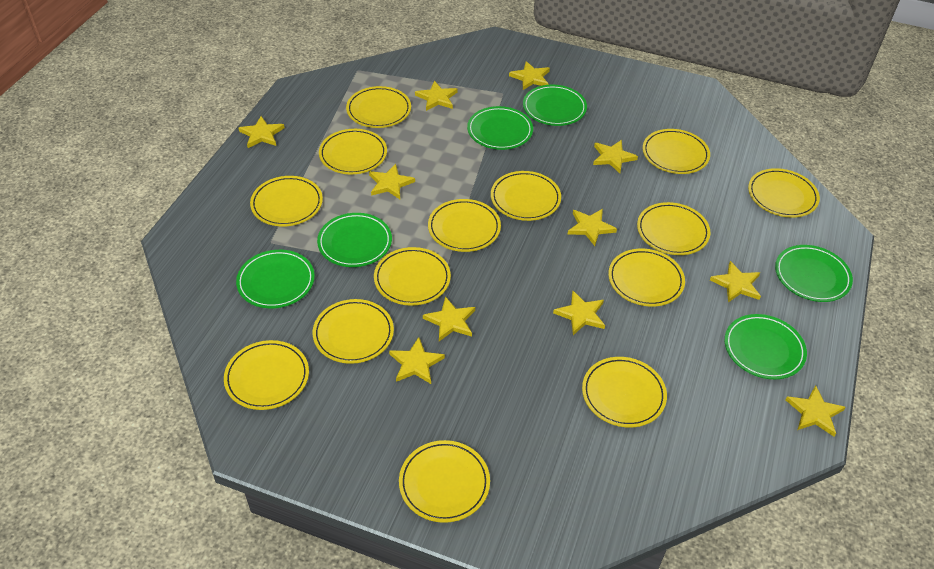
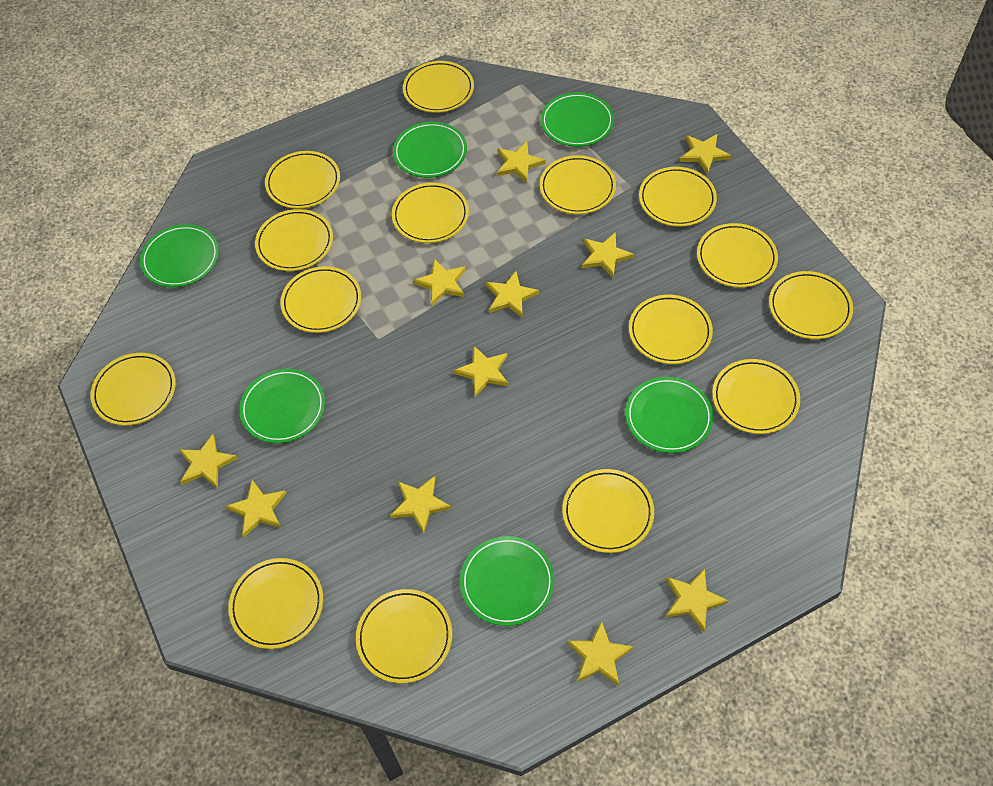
yellow plate: [224,340,309,410] [250,176,323,226] [313,299,394,364] [319,129,387,174] [346,86,411,128] [374,247,451,306] [399,440,490,523] [428,199,501,252] [491,171,561,221] [582,357,667,427] [608,249,685,307] [637,202,710,255] [643,129,710,174] [748,168,820,218] = 14 -> [91,353,176,426] [228,558,323,649] [255,209,333,271] [265,151,340,209] [280,266,361,333] [356,589,452,683] [392,183,469,243] [403,61,474,113] [540,155,616,214] [562,469,654,553] [629,295,713,364] [639,167,717,227] [697,223,778,288] [712,359,800,434] [769,271,853,339] = 15

